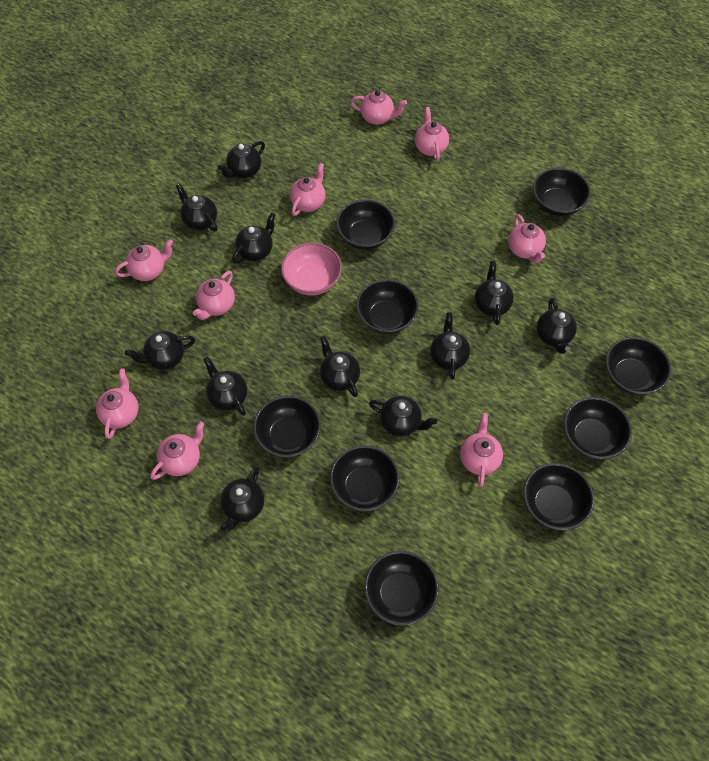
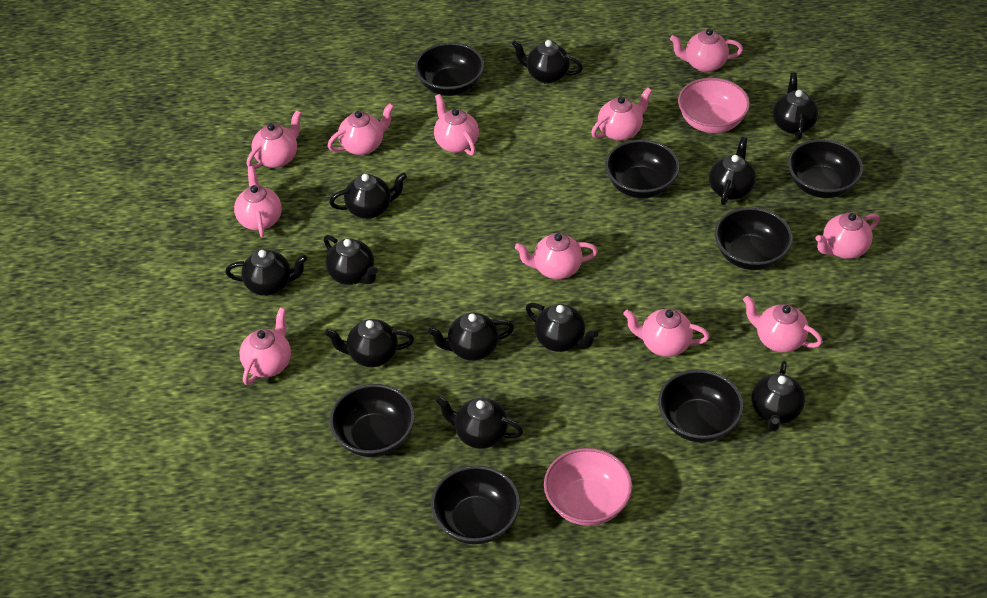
black bowl: [253,395,321,458] [330,445,400,511] [336,199,395,250] [356,279,419,334] [364,551,439,626] [523,463,594,531] [533,168,591,216] [564,397,632,459] [606,337,671,395] = 9 -> [330,384,415,457] [415,42,484,96] [431,465,520,544] [605,140,680,198] [658,370,744,442] [715,207,793,270] [788,139,863,198] = 7
pink bowl: [281,243,342,295] = 1 -> [544,448,633,526] [678,78,750,133] = 2
pink teapot: [96,369,139,439] [115,239,173,281] [150,422,204,480] [193,271,235,320] [290,163,325,216] [350,90,407,125] [415,107,449,161] [460,413,503,487] [508,214,546,263] = 9 -> [234,166,282,237] [239,308,291,385] [247,110,302,169] [328,103,394,155] [434,94,479,156] [515,233,598,279] [591,88,652,141] [623,308,710,357] [670,28,743,72] [743,296,823,353] [816,213,880,259] = 11

